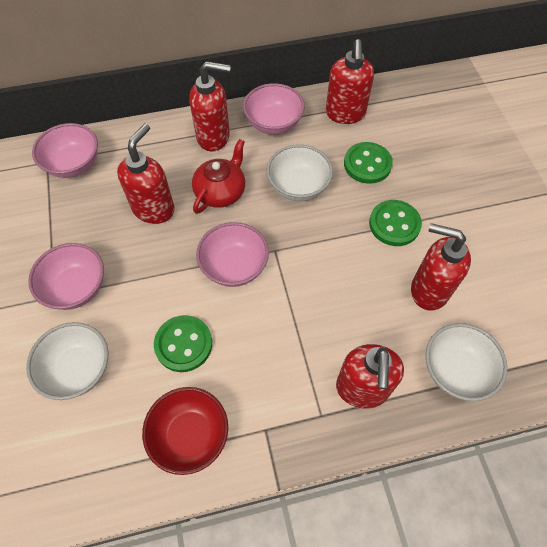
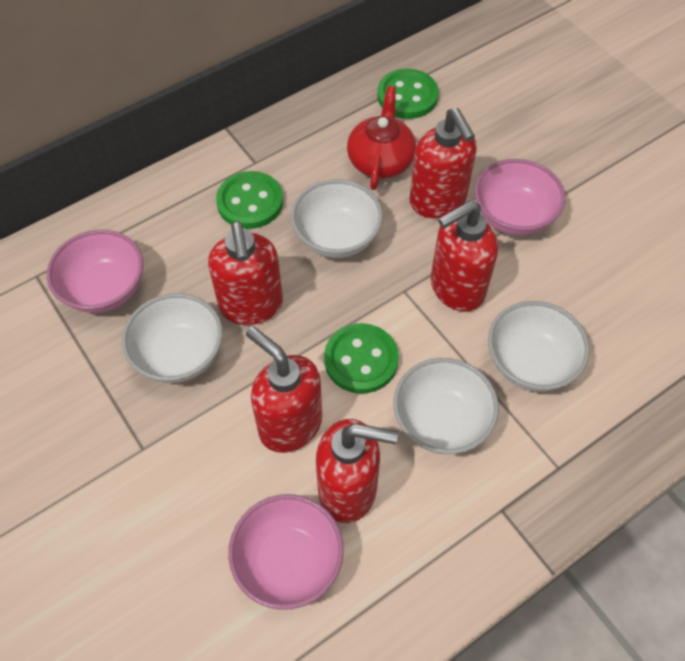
pink bowl: [28,243,104,310] [32,123,98,178] [196,222,269,287] [243,83,305,135] = 4 -> [47,230,143,313] [228,494,344,610] [474,159,565,236] = 3
red bowl: [142,387,228,475] = 1 -> none = 0
white bowl: [26,322,108,400] [267,144,333,201] [425,323,508,401] = 3 -> [122,293,223,383] [291,179,383,258] [393,358,499,454] [488,301,590,392] = 4

